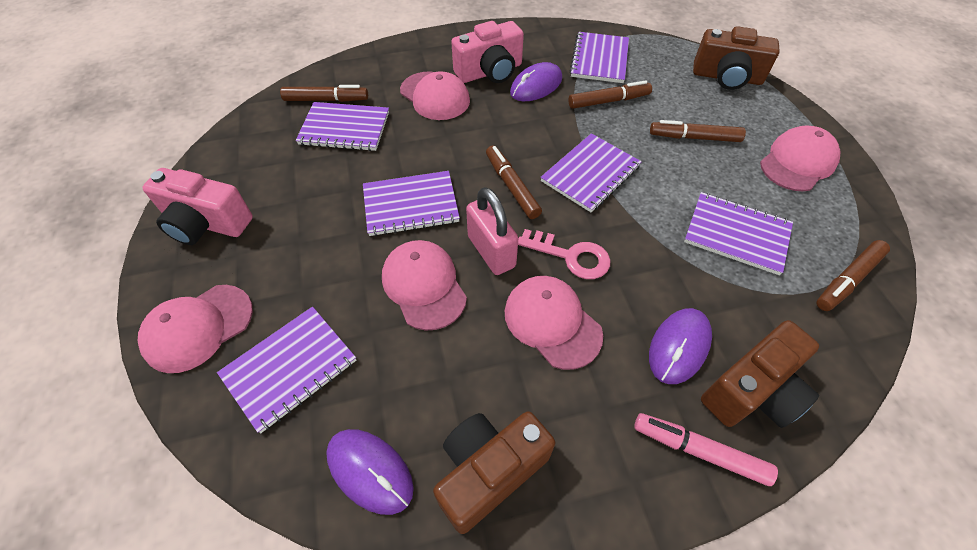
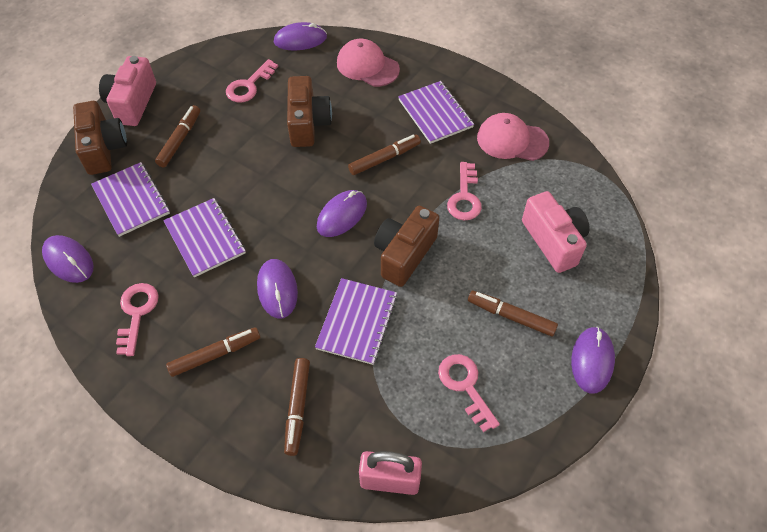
pink cap: [138,285,253,373] [382,240,467,331] [400,71,470,120] [505,276,603,370] [760,125,840,191] = 5 -> [337,39,400,87] [477,113,549,161] = 2
pink key: [518,229,611,279] = 1 -> [116,283,159,356] [226,59,278,102] [438,354,500,432] [447,162,482,221] = 4
pink marker: [634,413,778,486] = 1 -> none = 0
purple mouse: [326,429,414,515] [510,62,562,101] [649,308,712,384] = 3 -> [42,235,93,283] [257,259,298,318] [274,22,327,50] [317,190,367,237] [571,327,615,394] = 5
purple notebook: [217,307,356,433] [296,102,389,151] [363,171,460,236] [541,133,642,212] [569,32,629,83] [684,192,793,275] = 6 -> [91,162,170,237] [163,198,246,277] [315,278,398,365] [398,81,474,144] = 4

